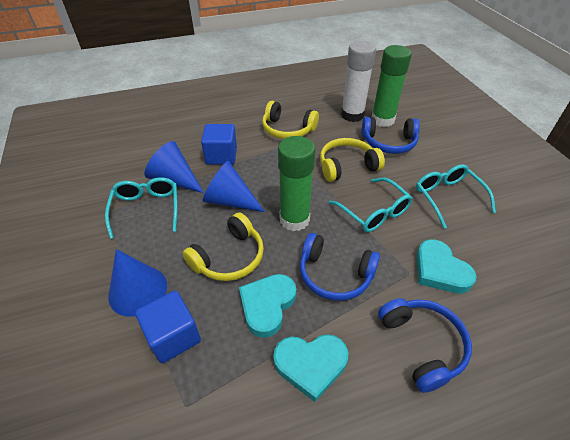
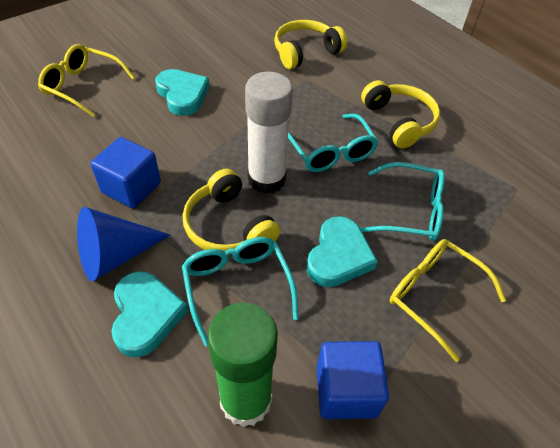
blue cone: [108,249,167,317] [144,141,204,193] [203,161,265,212] = 3 -> [77,207,170,281] = 1
blue headphones: [300,233,380,301] [362,117,420,154] [378,298,472,393] = 3 -> none = 0
green glue stick: [278,136,316,231] [372,45,412,127] = 2 -> [207,303,278,427] = 1
yellow glasses: none = 0 -> [38,44,135,117] [390,239,506,362] = 2

